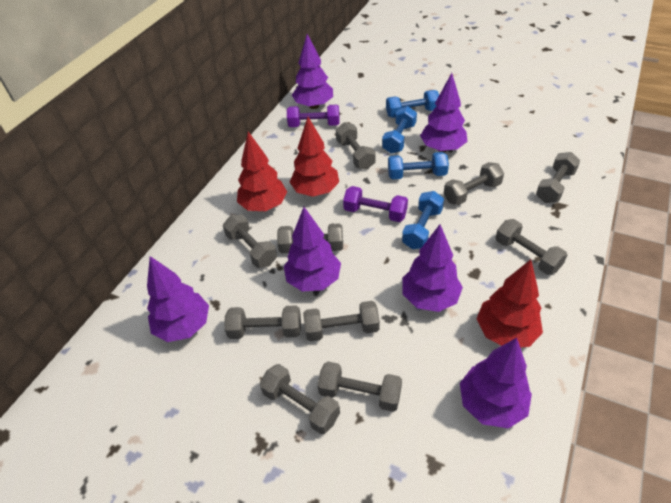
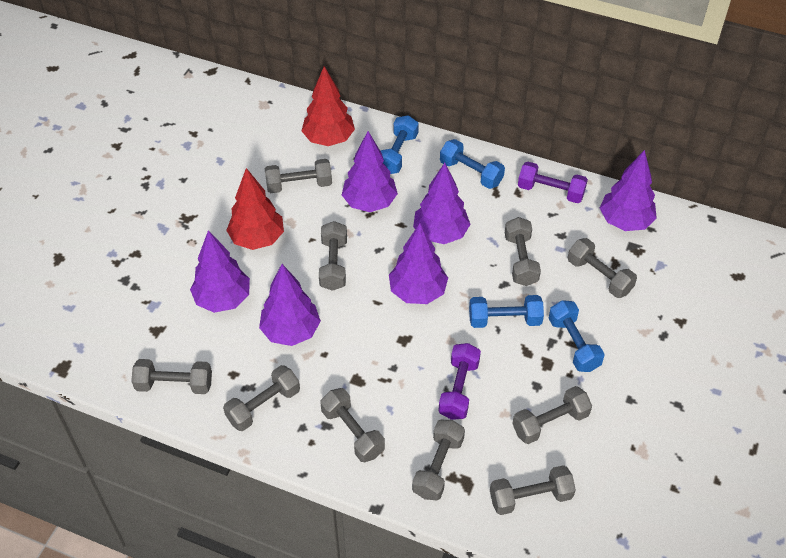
red tree: [237,131,287,211] [290,117,339,197] [477,259,543,348] = 3 -> [226,168,284,250] [302,66,355,146] = 2

